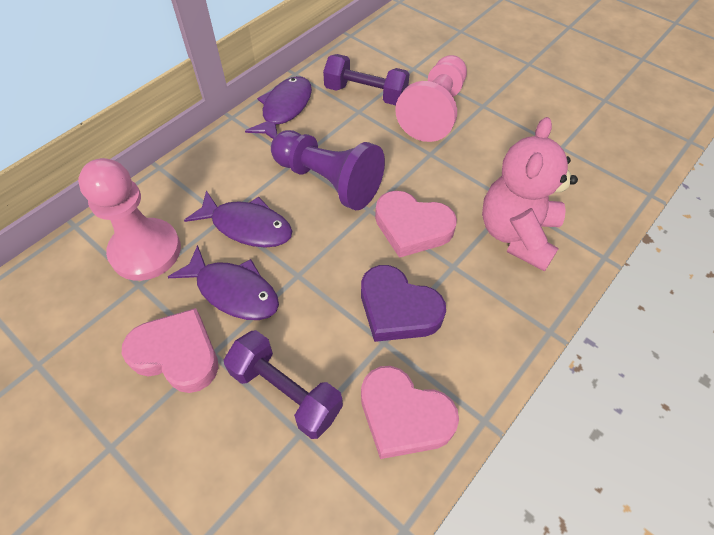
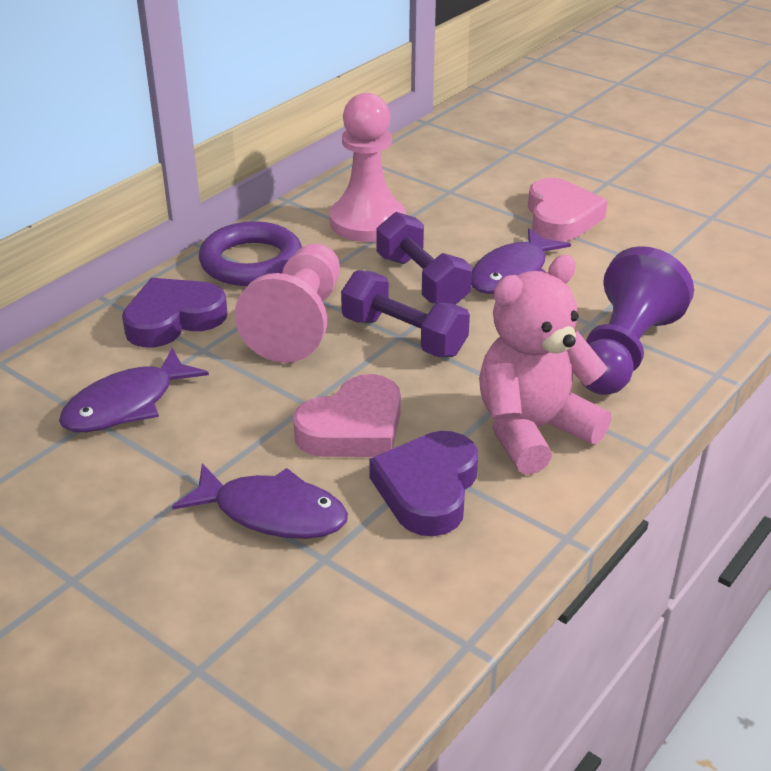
pink heart: [122,308,218,393] [361,366,459,459] [375,191,457,258] = 3 -> [293,374,401,457] [528,178,608,241] = 2
purple heart: [361,265,446,342] = 1 -> [122,278,228,348] [369,431,478,536] = 2
purple ring: none = 0 -> [199,221,302,286] = 1

